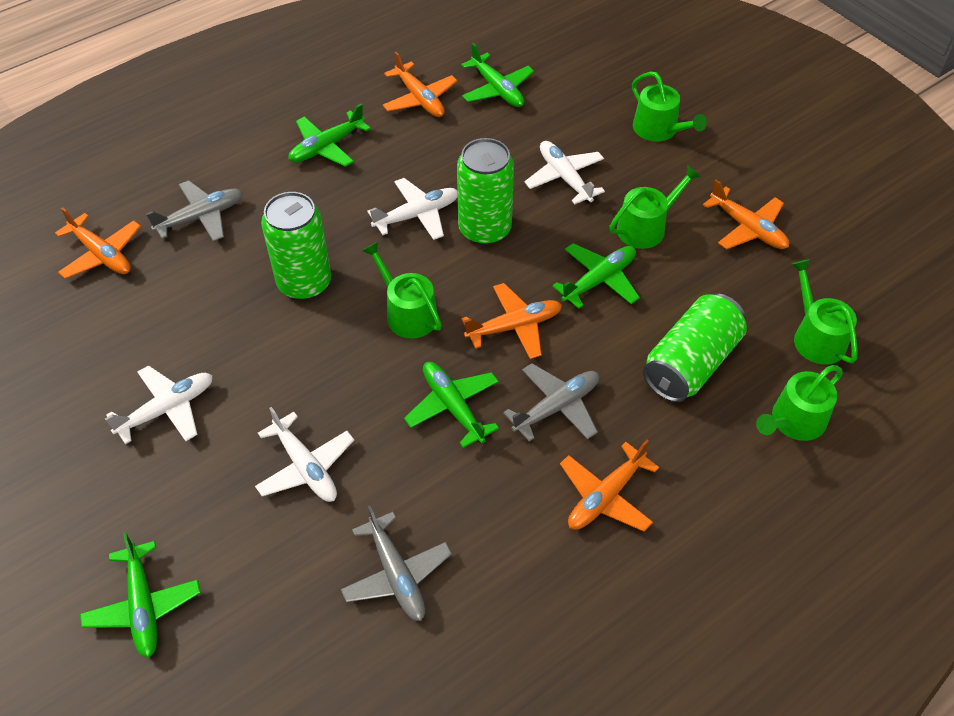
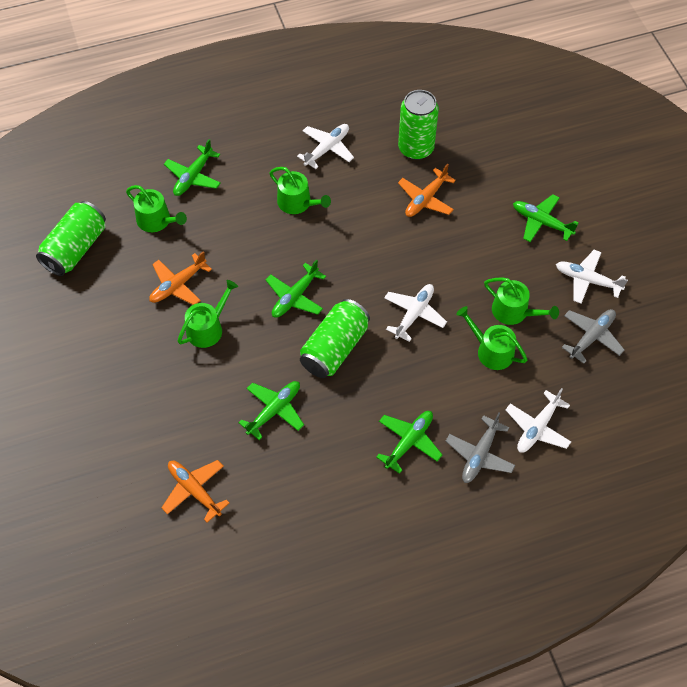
grey plane: [146,180,243,241] [341,506,452,621] [503,363,599,442] = 3 -> [446,412,515,483] [562,309,625,364] = 2
orange plane: [55,207,141,279] [383,52,458,117] [461,283,562,359] [560,440,659,532] [703,180,789,249] = 5 -> [149,251,212,305] [162,460,229,523] [398,164,456,217] = 3

